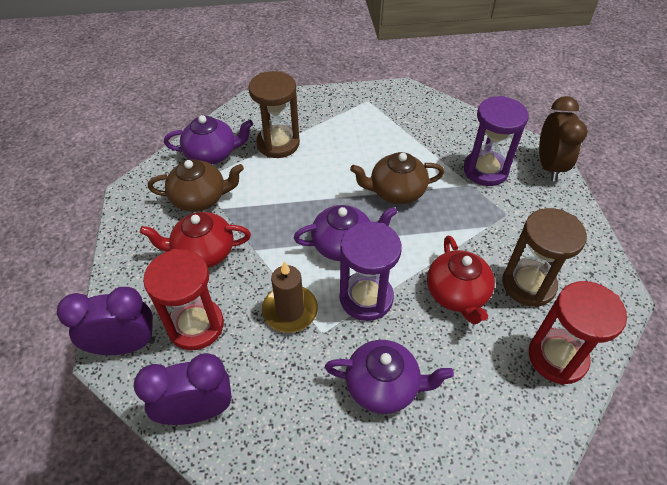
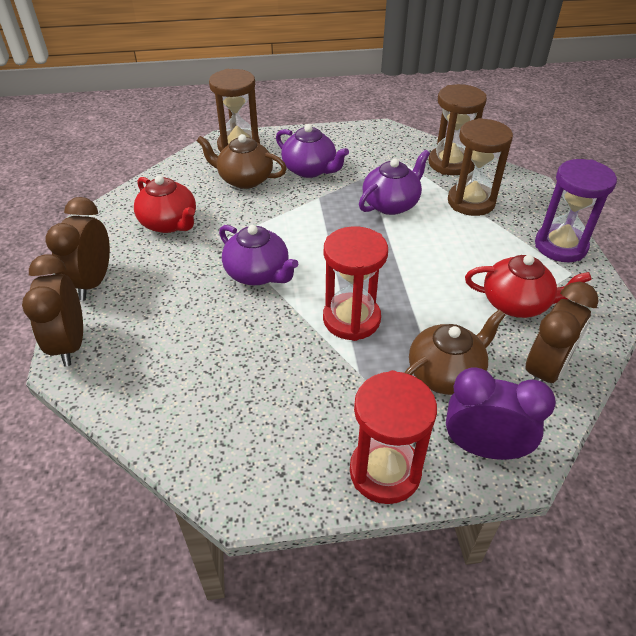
brown candle: [262,261,318,333] = 1 -> none = 0
brown clock: [539,96,588,181] = 1 -> [22,255,83,366] [46,197,110,300] [525,282,599,383] = 3
brown hourglass: [248,71,300,158] [502,208,587,307] = 2 -> [209,69,260,152] [429,84,487,175] [448,118,513,216] = 3
purple clock: [57,287,155,355] [134,353,232,425] = 2 -> [446,368,556,460] = 1
purple hourglass: [340,221,402,321] [463,96,529,186] = 2 -> [535,159,617,262] = 1

